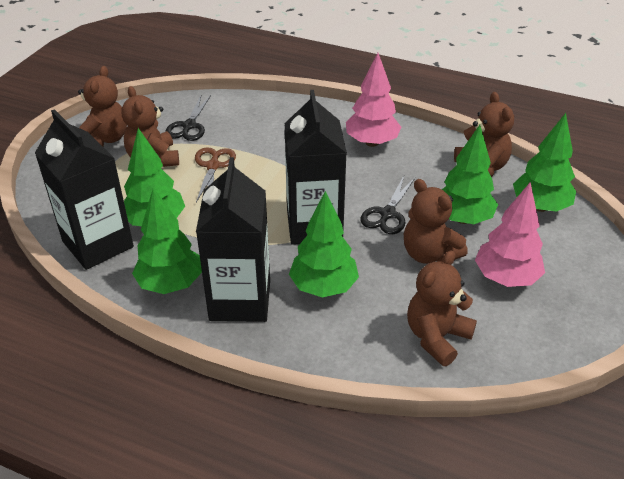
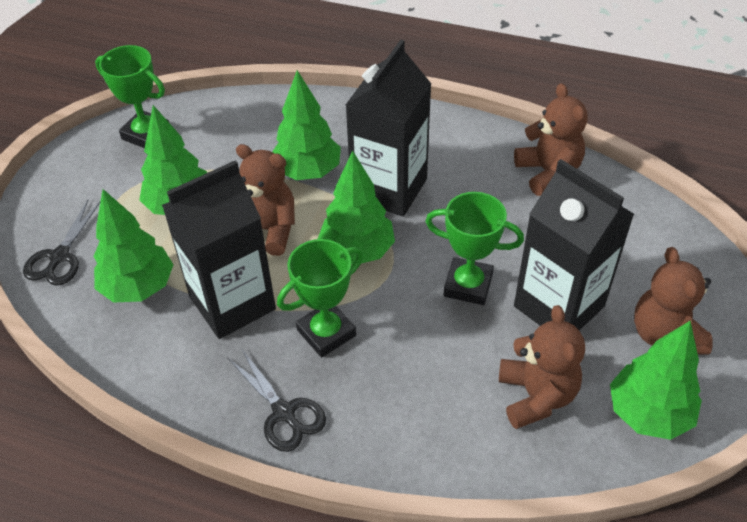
brown scissors: [195,147,236,202] = 1 -> none = 0
brown teddy bear: [78,66,127,147] [122,86,179,167] [404,179,468,264] [407,250,477,366] [454,92,514,177] = 5 -> [236,144,295,256] [499,305,585,429] [514,83,588,196] [634,247,713,355] = 4
green trophy: none = 0 -> [95,45,169,148] [277,239,363,358] [425,192,524,305] = 3
pink tree: [346,53,402,147] [475,182,545,287] = 2 -> none = 0

